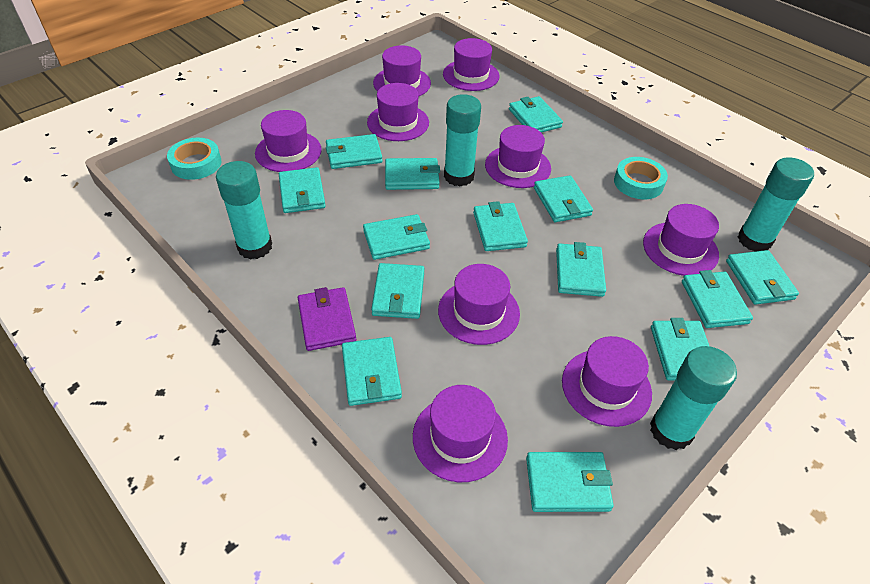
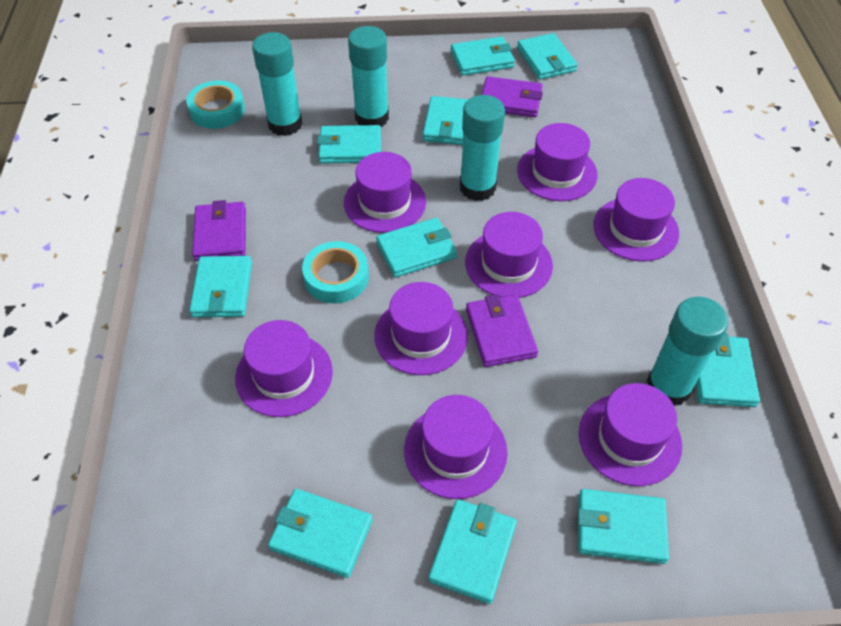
purple hat: [255,110,322,172] [367,83,429,141] [373,45,431,96] [413,385,508,482] [438,264,520,345] [443,38,499,91] [485,125,551,188] [562,336,652,427] [643,204,719,276] = 9 -> [235,320,333,417] [344,152,426,233] [374,282,468,375] [404,395,508,499] [465,212,553,298] [517,123,598,201] [579,383,682,486] [593,178,679,262] = 8
purple wallet: [298,287,356,351] = 1 -> [192,200,246,261] [466,294,538,367] [482,76,543,117] = 3
turquoise wallet: [279,167,326,213] [326,134,383,169] [342,337,402,406] [363,214,430,260] [371,263,424,319] [385,158,440,190] [473,201,528,251] [509,96,563,133] [526,452,614,512] [534,175,593,222] [556,242,606,297] [651,318,710,380] [682,270,753,328] [726,250,799,305] = 14 -> [189,256,252,317] [268,489,373,578] [317,125,381,164] [376,218,457,277] [423,96,468,145] [428,499,517,604] [451,36,515,75] [517,33,577,80] [578,489,669,564] [696,333,760,407] = 10

